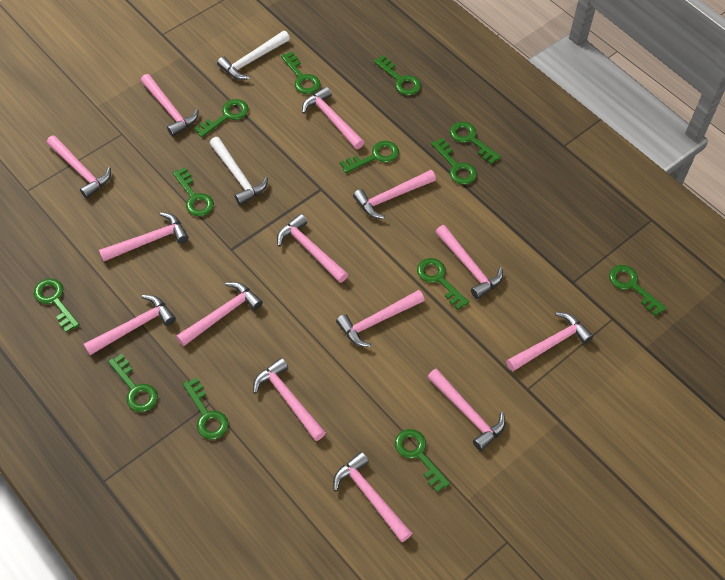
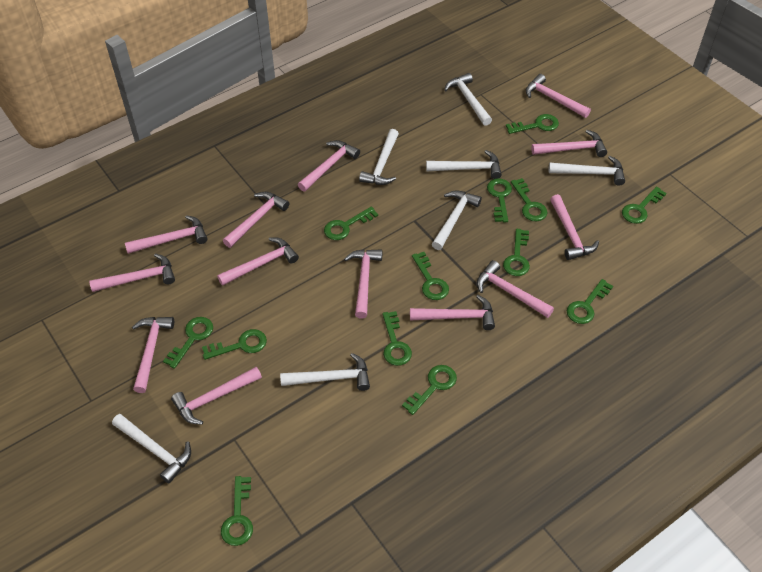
pink hammer: [47,135,111,198] [84,295,176,355] [99,212,189,262] [141,74,199,136] [176,282,263,346] [253,358,326,441] [277,214,348,283] [302,86,364,149] [333,452,412,542] [336,290,425,347] [353,170,436,219] [427,368,506,451] [436,225,503,299] [506,312,593,371] = 14 -> [89,254,175,292] [125,215,208,254] [132,317,174,393] [171,367,262,425] [217,237,299,286] [223,192,290,248] [298,140,360,192] [344,249,382,319] [410,295,495,330] [477,260,554,318] [526,74,591,118] [531,130,607,157] [550,194,599,260] = 13
white hammer: [209,137,268,205] [217,31,290,80] = 2 -> [112,414,191,484] [280,353,370,391] [359,129,399,185] [426,150,502,179] [432,190,482,250] [444,73,492,126] [548,156,625,185] = 7

